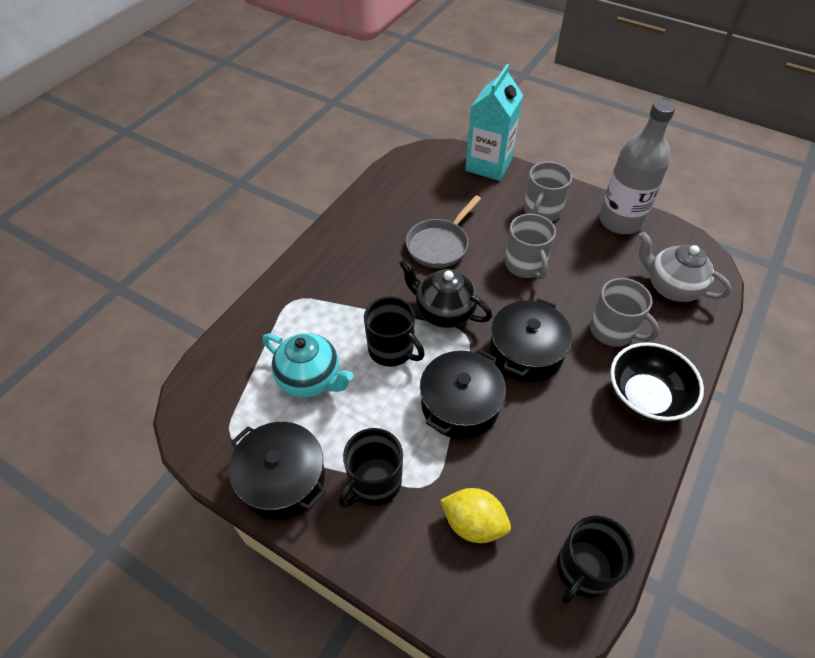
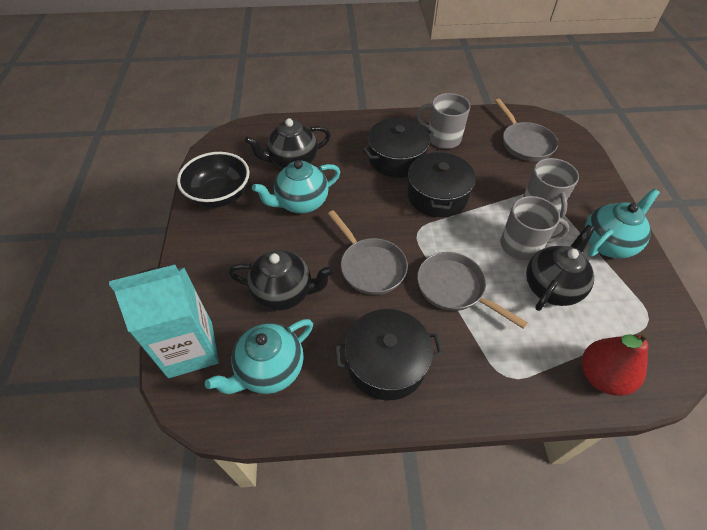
black mug: [339,428,403,508] [364,297,425,367] [557,516,636,605] = 3 -> none = 0
black teapot: [399,259,492,328] = 1 -> [229,250,334,311] [245,118,331,168] [526,225,595,311] = 3
grey bottle: [599,100,675,234] = 1 -> none = 0
grey pan: [406,195,481,268] = 1 -> [328,210,408,295] [417,252,528,329] [495,99,558,161] = 3
grey teapot: [638,231,732,302] = 1 -> none = 0
red pear: none = 0 -> [582,331,649,396] = 1
turquoise teapot: [263,333,353,397] = 1 -> [205,319,313,394] [252,160,340,213] [585,189,660,258] = 3
yellow lemon: [440,488,511,543] = 1 -> none = 0

